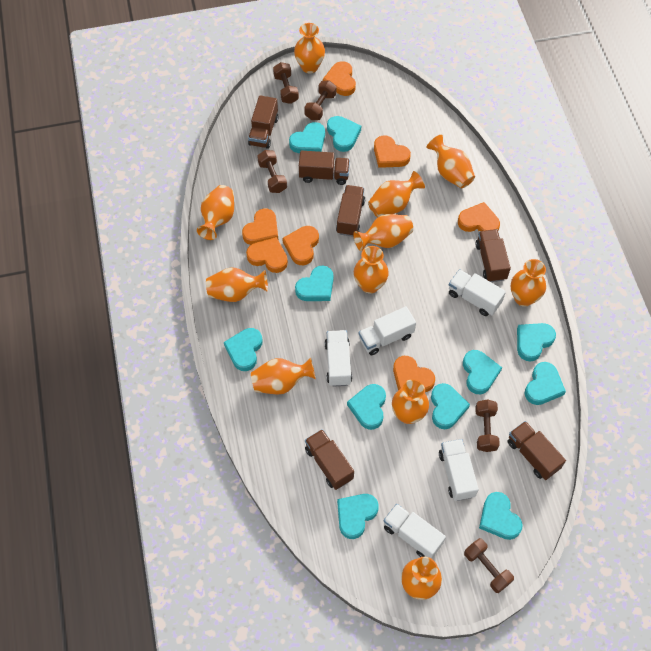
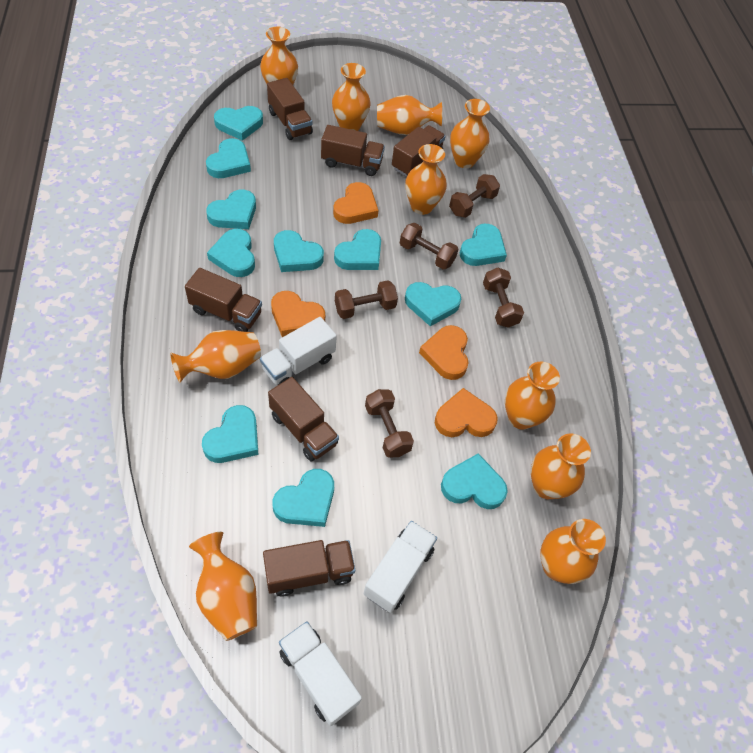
orange heart: [242,209,278,245] [246,237,288,273] [282,226,319,265] [323,61,356,96] [374,135,411,168] [393,356,435,392] [458,202,500,232] = 7 -> [271,291,325,337] [333,182,379,224] [419,325,469,380] [435,388,498,437] = 4
orange vase: [197,185,234,240] [206,267,268,302] [251,357,316,395] [294,23,325,73] [353,214,413,251] [354,246,389,294] [368,171,425,217] [392,379,429,424] [401,557,442,600] [427,135,475,188] [511,259,546,307] = 11 -> [170,330,261,382] [189,532,257,641] [260,27,298,85] [332,63,370,131] [377,95,442,135] [405,144,447,215] [450,99,490,168] [505,362,560,430] [531,433,591,499] [540,519,606,584] = 10
white truck: [325,330,352,387] [358,306,416,355] [384,504,446,559] [439,439,479,501] [449,269,506,316] = 5 -> [260,317,337,385] [279,621,362,726] [363,521,437,613] = 3

